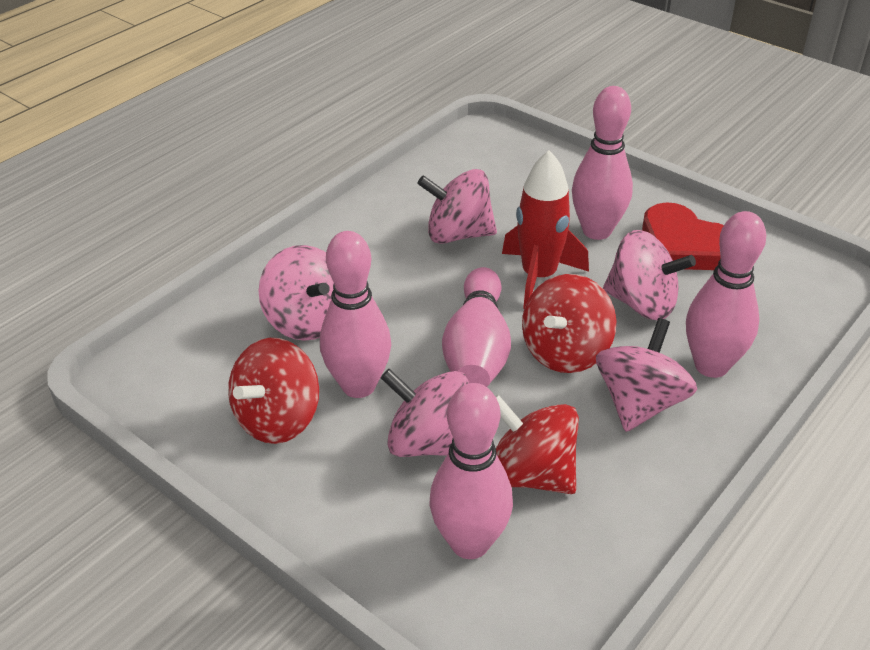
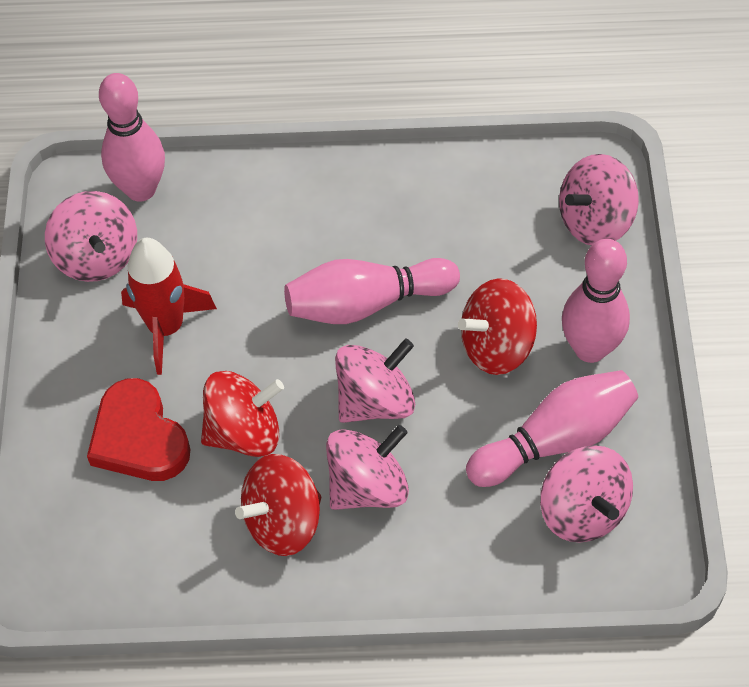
pink bowling pin: [320,231,391,398] [430,383,513,559] [442,267,511,387] [572,86,633,240] [686,211,766,378] = 5 -> [99,73,165,202] [284,258,460,324] [466,370,638,487] [562,239,630,363] = 4

